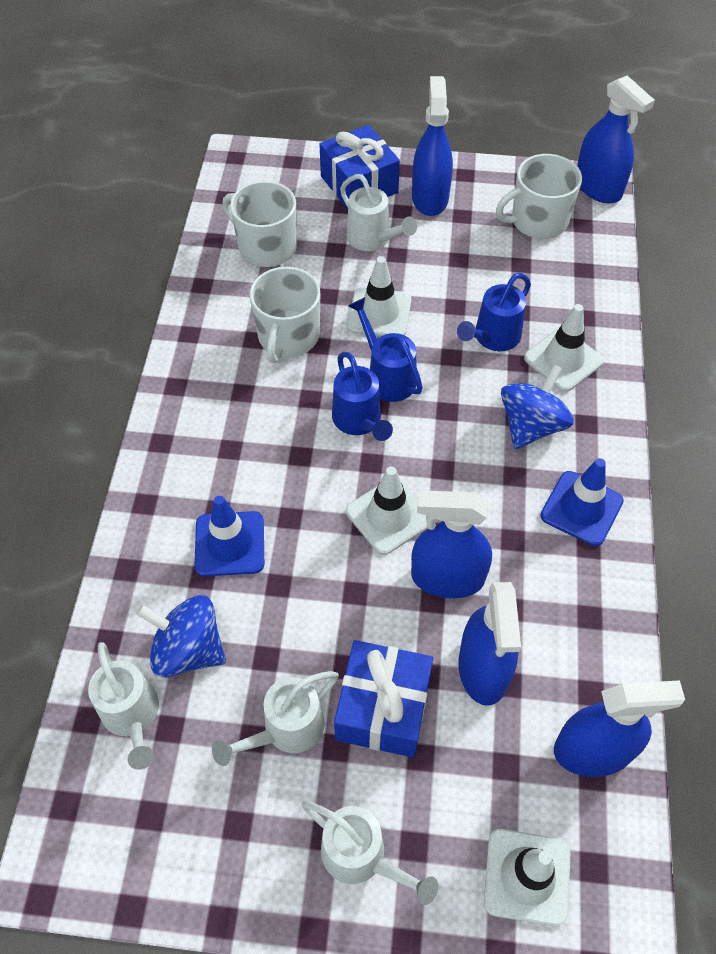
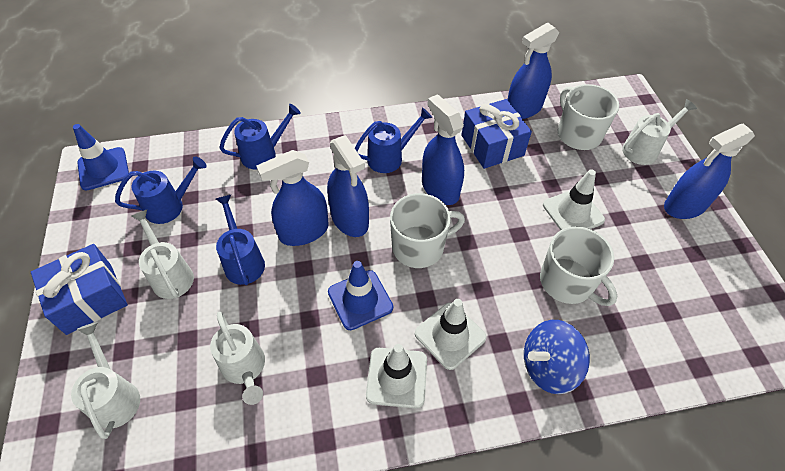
blue spinning top: [136,595,226,678] [501,364,574,449] = 2 -> [524,320,590,394] = 1
blue watering can: [332,352,393,441] [348,297,423,402] [457,273,531,351] = 3 -> [115,156,207,224] [216,195,265,285] [219,104,301,170] [355,108,432,173] = 4
white traffic cone: [346,466,428,555] [348,256,411,337] [484,829,571,927] [524,304,604,392] = 4 -> [366,344,427,409] [415,299,487,370] [543,169,605,230] = 3

